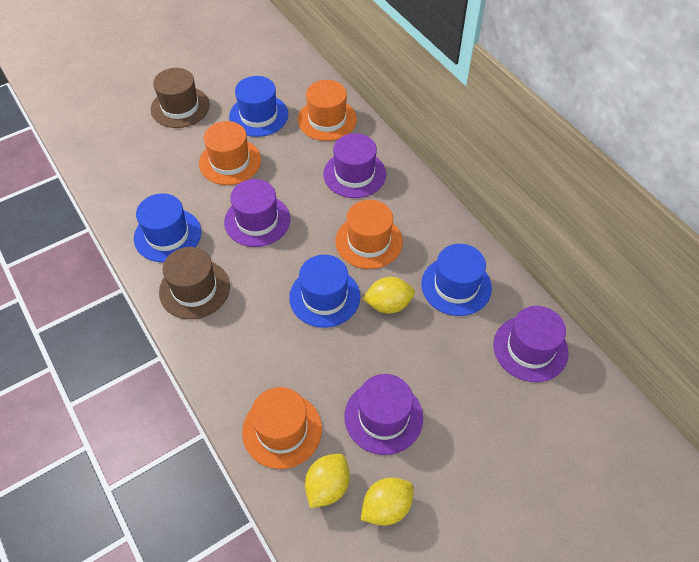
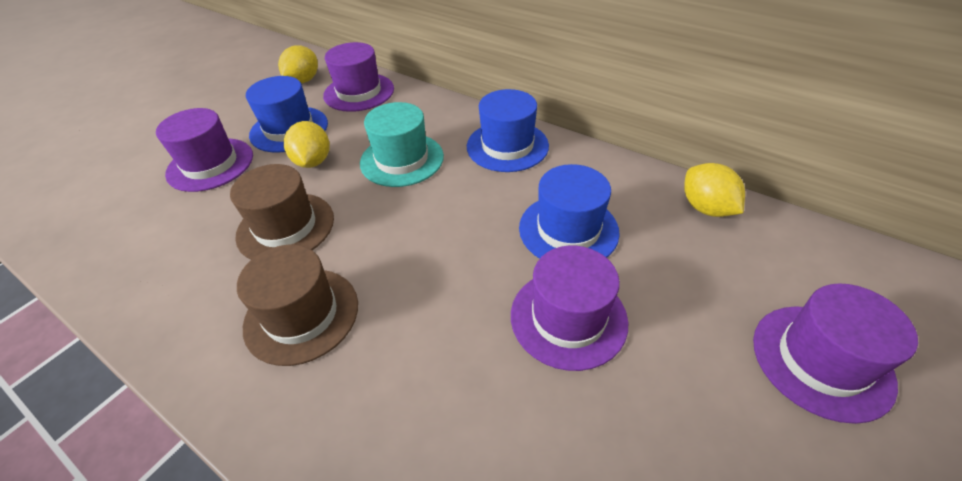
blue hat: [134,193,201,262] [229,76,288,137] [289,255,360,328] [421,244,492,316] = 4 -> [246,76,328,153] [467,89,549,172] [519,164,620,259] = 3
orange hat: [199,121,261,185] [242,387,322,469] [298,80,357,141] [335,200,403,269] = 4 -> none = 0
turquoise hat: none = 0 -> [360,102,444,187] = 1

